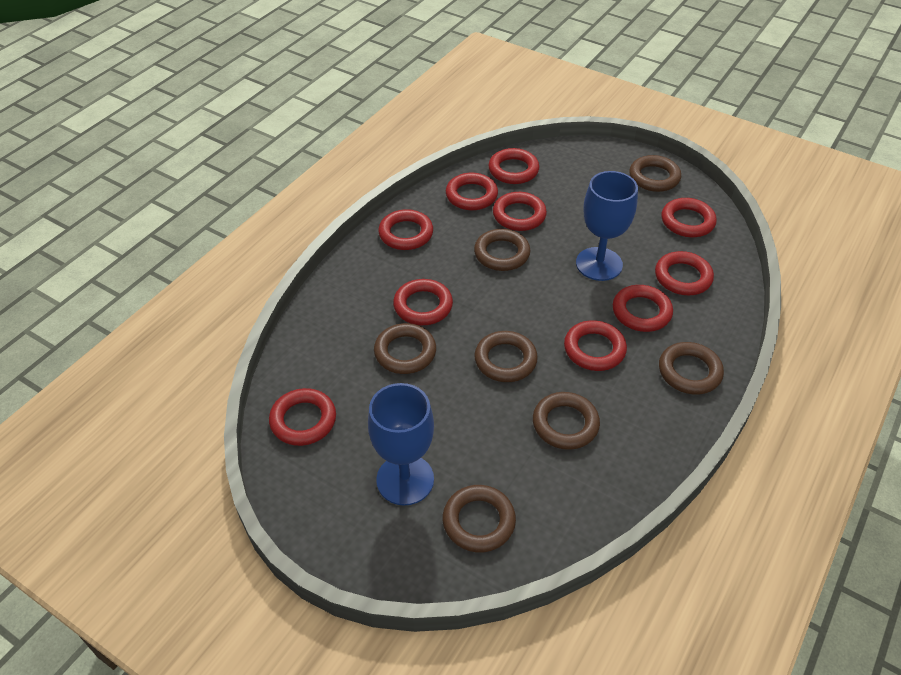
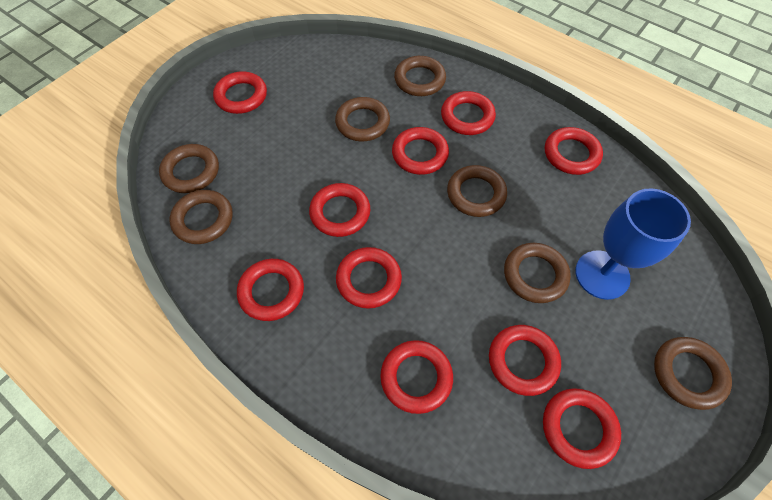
blue goblet: [368,383,434,505] [576,171,638,281] = 2 -> [575,188,691,300] = 1

